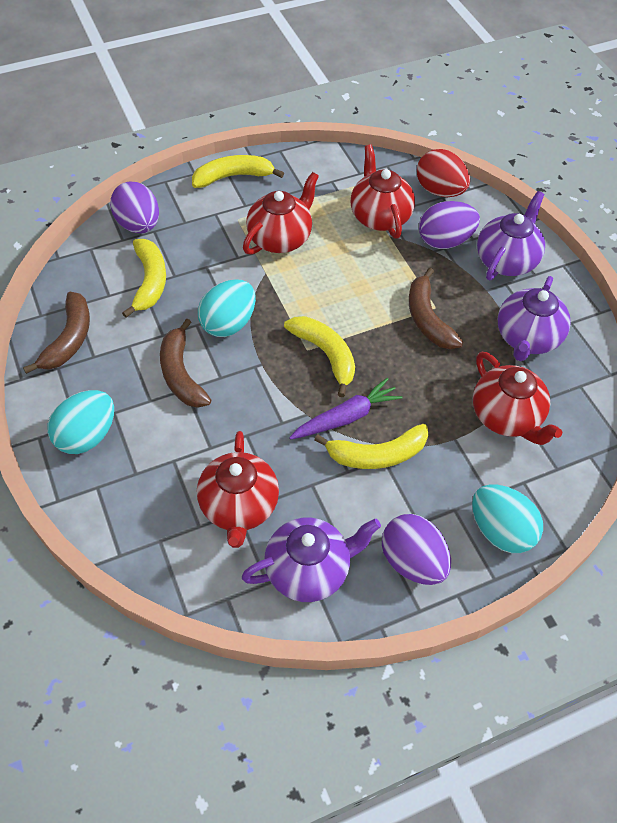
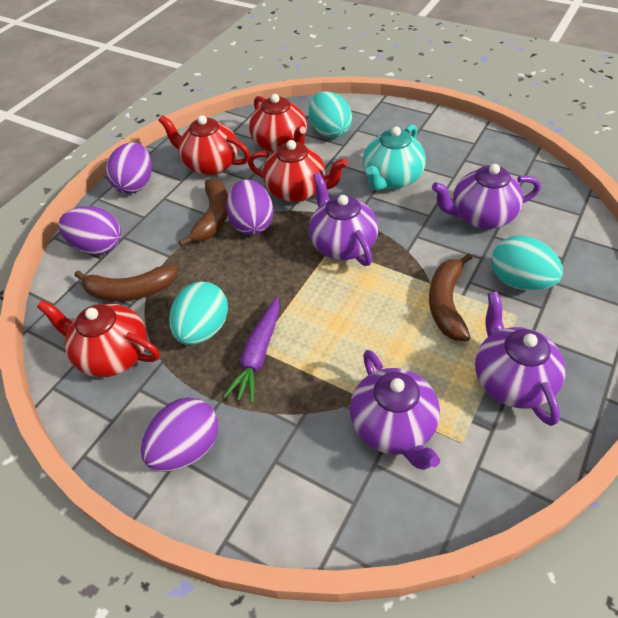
purple egg: [110,182,159,233] [382,514,451,585] [419,201,480,249] = 3 -> [59,206,121,255] [106,142,152,194] [141,397,218,471] [226,179,273,235] = 4
purple teapot: [242,518,381,602] [477,191,545,280] [498,276,571,361] = 3 -> [309,172,378,266] [350,350,440,470] [432,164,541,229] [475,291,566,426] = 4
red egg: [417,149,470,197] = 1 -> none = 0
turquoise teapot: none = 0 -> [363,124,426,191] = 1
yellow banana: [122,239,166,318] [192,155,284,188] [284,316,355,397] [314,424,428,469] = 4 -> none = 0

